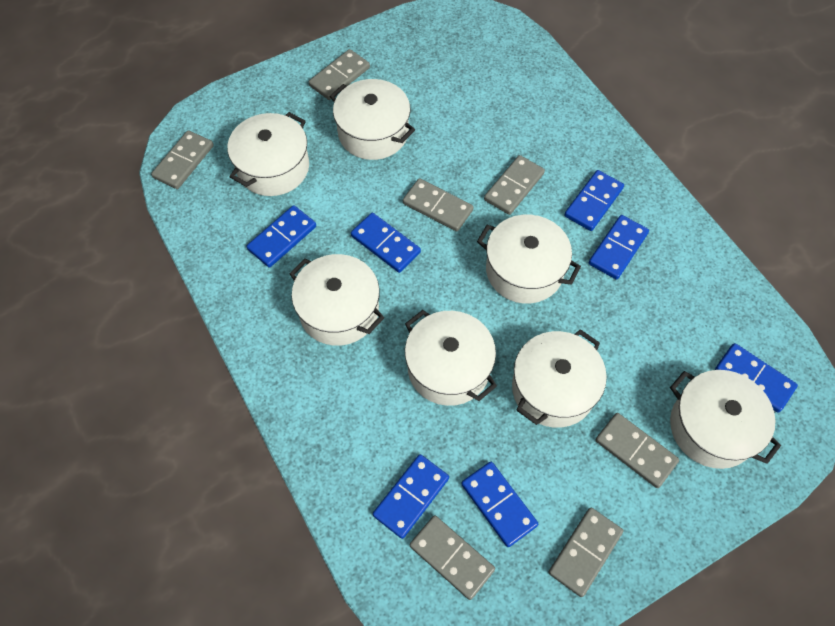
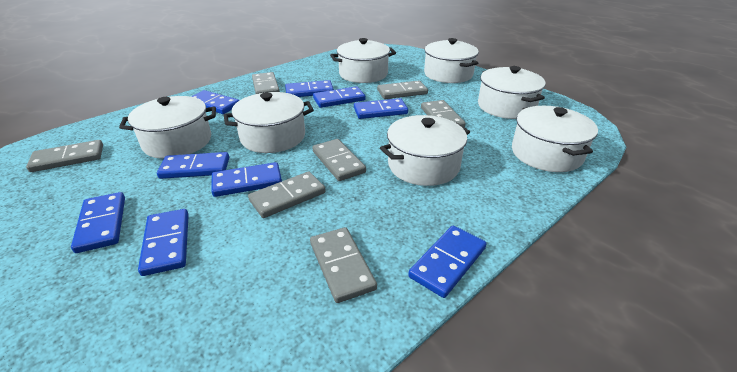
blue domino: [247,205,316,268] [351,213,421,273] [373,454,449,539] [461,462,538,547] [565,170,624,231] [589,215,649,280] [715,343,798,412] = 7 -> [71,192,125,253] [138,209,189,276] [157,152,229,179] [191,90,240,114] [211,162,282,197] [285,80,334,97] [313,86,365,108] [354,98,408,119] [408,226,487,298] = 9

